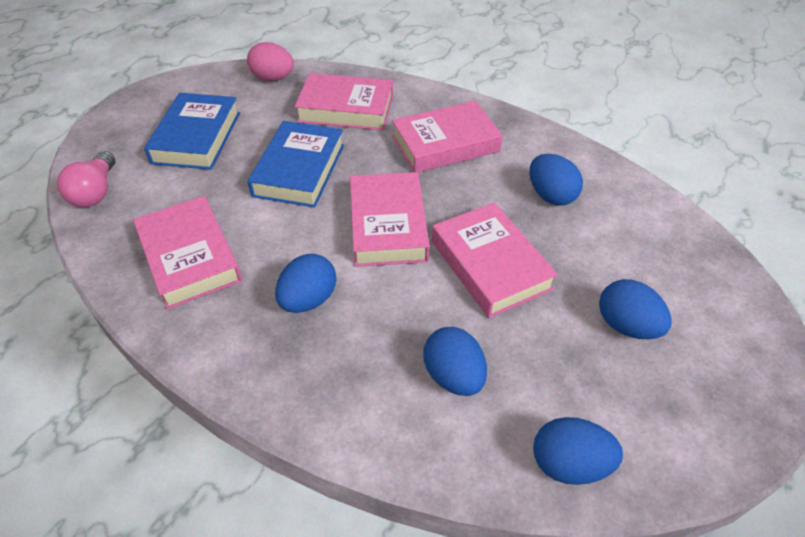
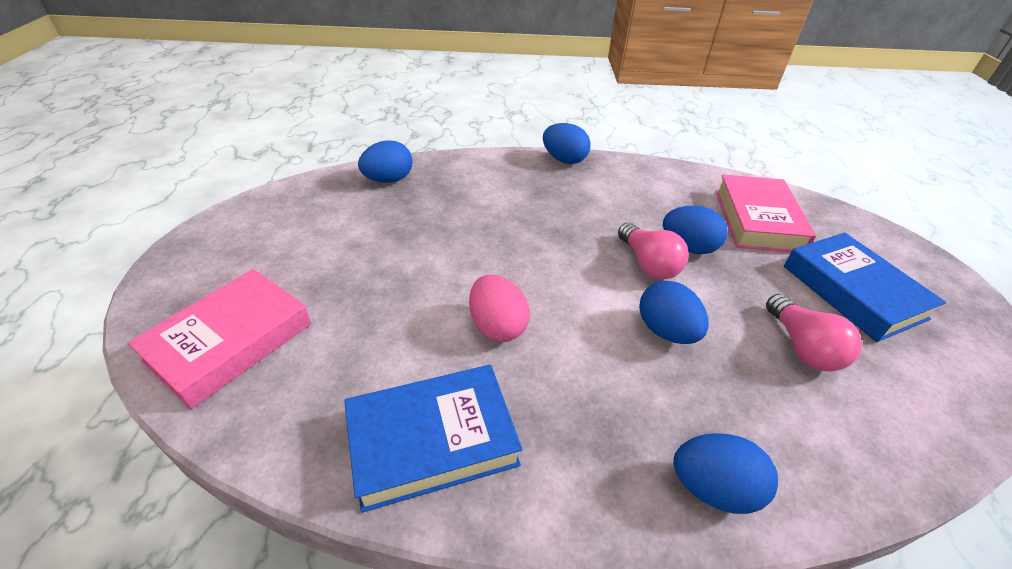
pink book: [133,196,242,310] [295,73,393,130] [350,172,430,267] [392,101,503,172] [432,202,558,318] = 5 -> [127,269,311,409] [715,174,816,252] = 2
pink light bulb: [57,151,115,207] = 1 -> [618,223,689,280] [766,294,862,372] = 2

